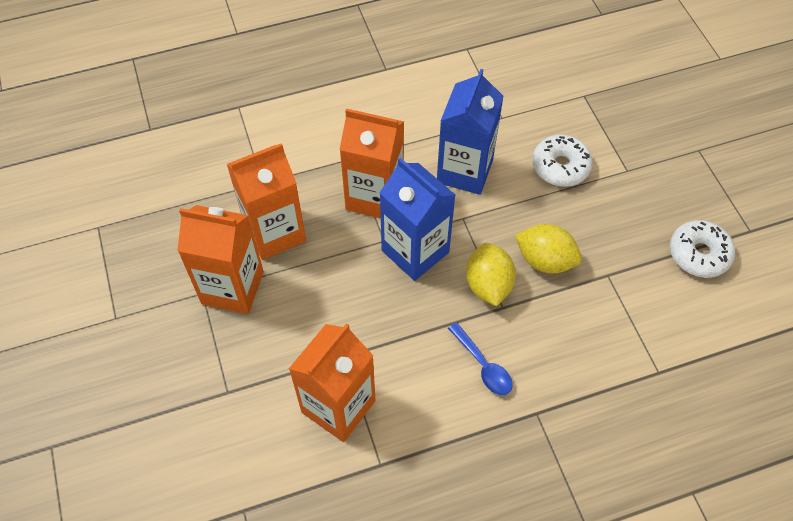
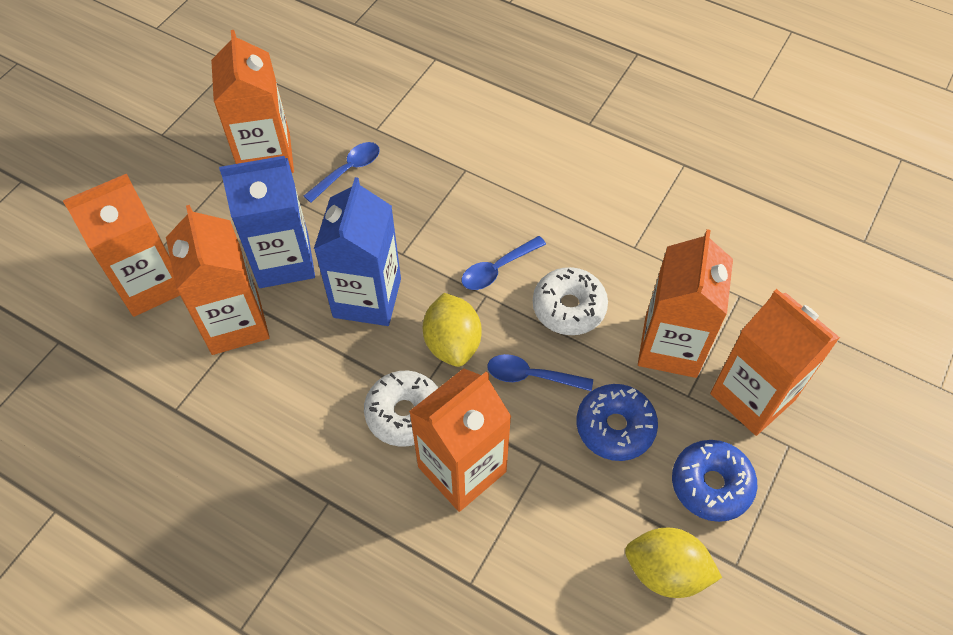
blue donut: none = 0 -> [576,384,658,461] [672,440,757,522] = 2
blue spoon: [448,322,513,395] = 1 -> [304,142,380,203] [462,236,546,290] [488,354,593,391] = 3
orange carton: [177,205,264,314] [227,143,306,260] [289,323,376,442] [339,109,404,219] = 4 -> [63,174,180,317] [166,205,270,355] [211,30,294,173] [409,368,511,512] [638,229,733,378] [710,289,840,436] = 6

